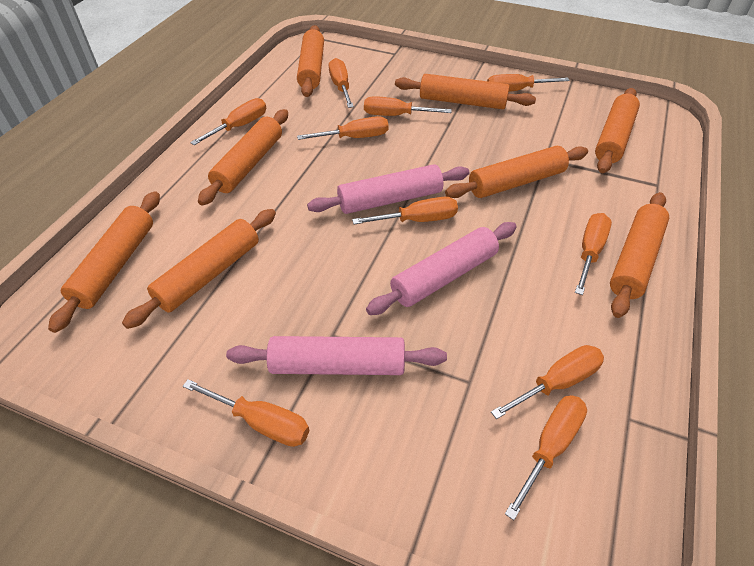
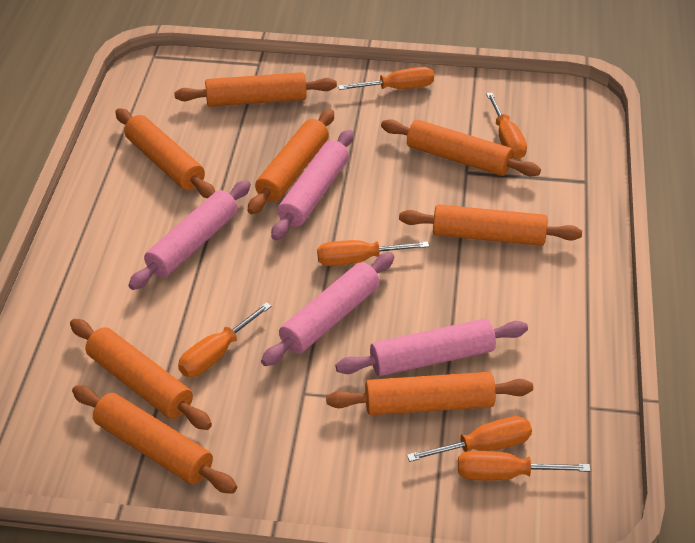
orange screwdriver: [183,379,309,447] [190,98,266,145] [297,116,388,140] [329,58,354,108] [352,197,458,224] [364,96,452,116] [487,74,570,92] [491,345,604,419] [505,395,587,520] [575,213,612,295] = 10 -> [178,302,272,377] [317,240,429,266] [338,67,434,90] [407,416,532,462] [458,451,591,481] [486,92,527,159] = 6
pink rolling pin: [226,336,447,375] [307,164,469,214] [366,222,517,315] = 3 -> [128,180,251,290] [261,252,394,366] [271,130,353,240] [335,319,528,376] = 4

